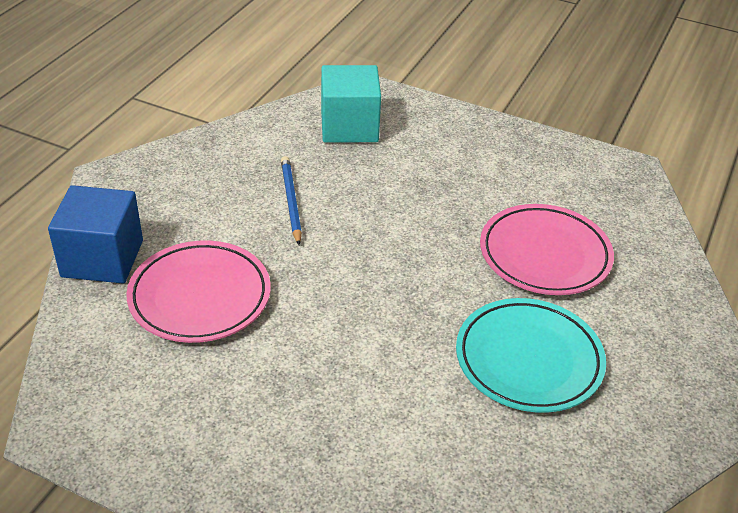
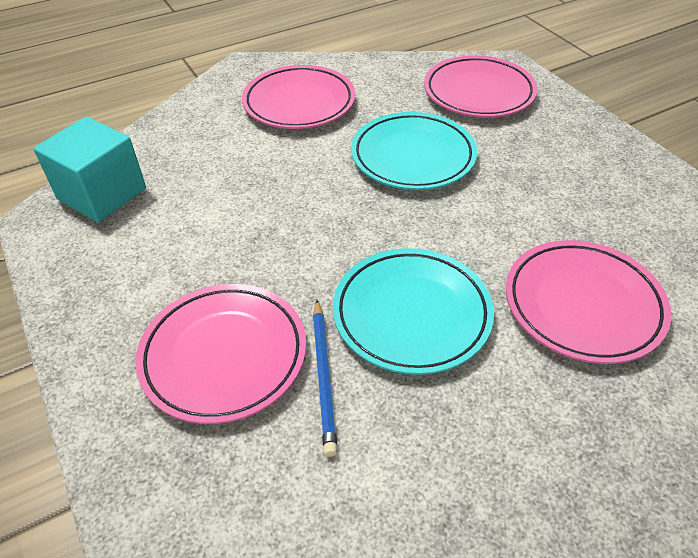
blue cube: [48,185,143,284] = 1 -> none = 0
pink plate: [126,241,271,343] [480,204,614,295] = 2 -> [135,284,306,424] [242,65,355,129] [424,56,538,118] [506,240,671,364] = 4
turquoise plate: [456,298,606,413] = 1 -> [333,248,494,375] [351,112,477,190] = 2

